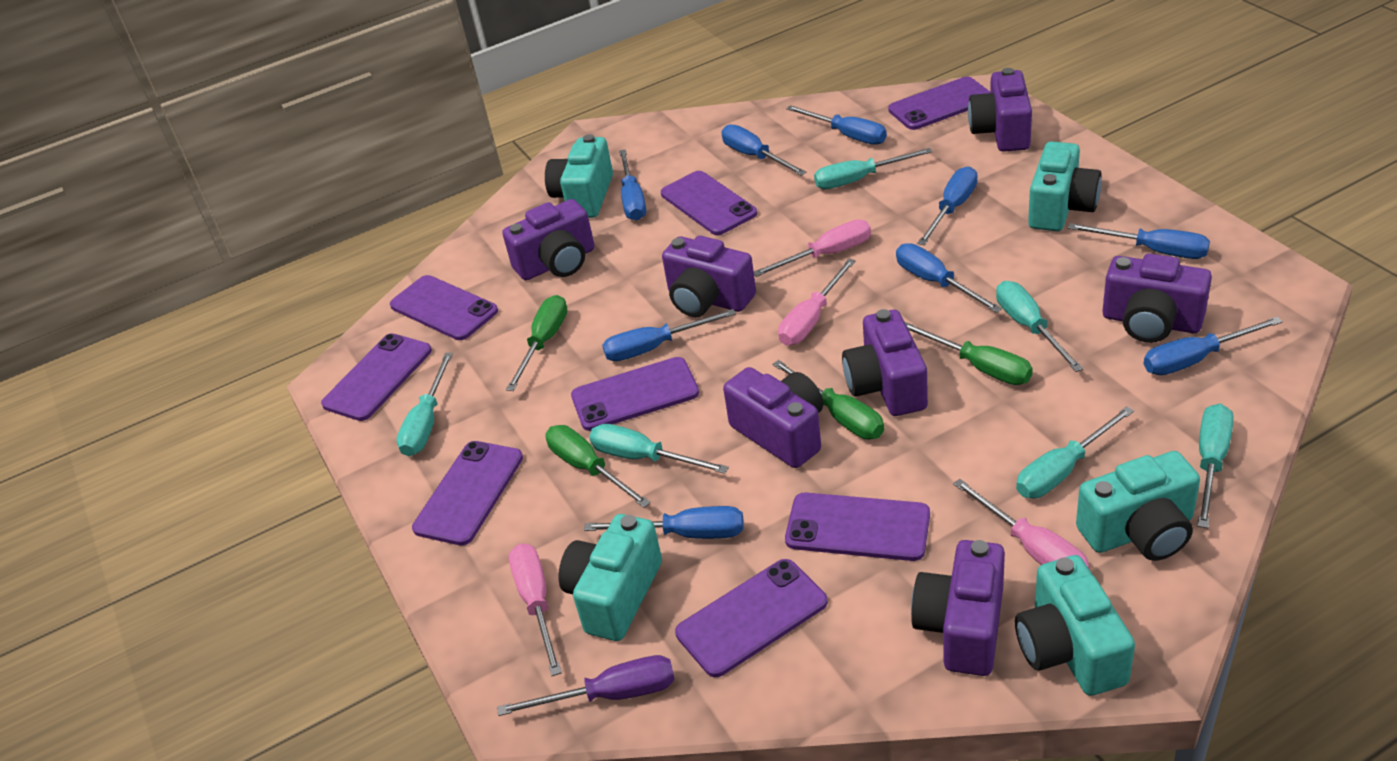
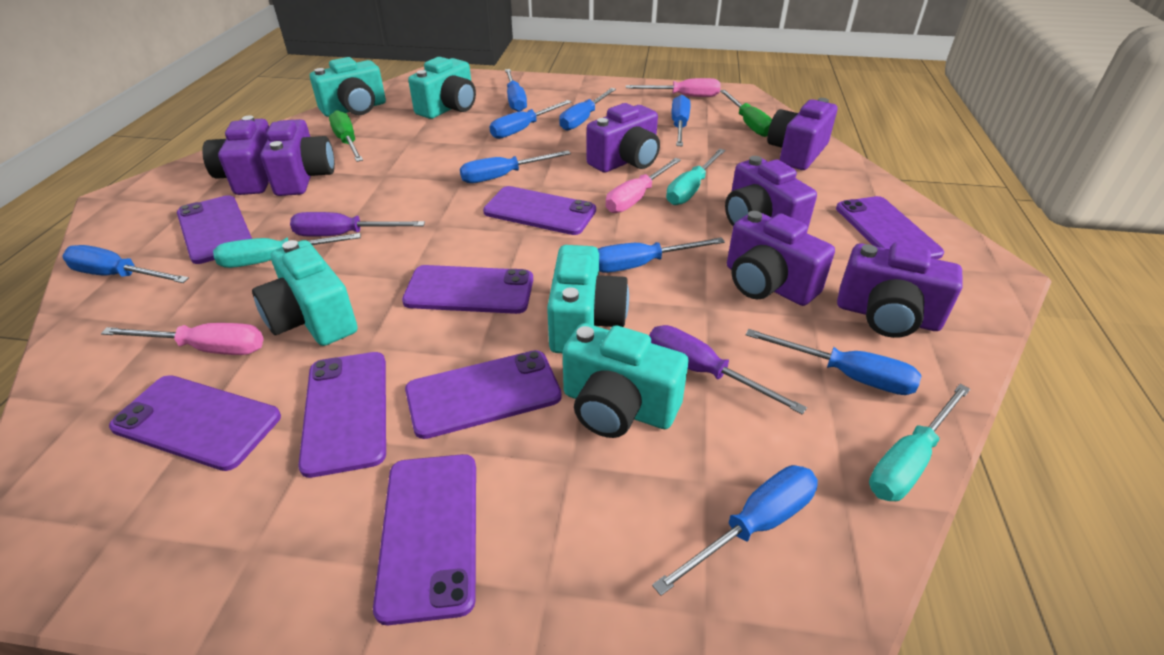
green screwdriver: [506,295,567,391] [546,425,651,508] [772,360,884,439] [905,322,1033,385] = 4 -> [329,110,363,162] [720,90,772,137] = 2
pink screwdriver: [509,544,562,676] [754,220,871,277] [778,259,856,346] [953,479,1089,569] = 4 -> [101,323,264,355] [606,158,681,213] [626,78,721,97] = 3
purple screwdriver: [497,655,675,716] = 1 -> [290,212,425,237] [649,325,807,414] = 2
turquoise screwdriver: [396,353,453,456] [589,424,729,474] [814,148,932,189] [996,281,1084,372] [1016,406,1134,498] [1197,404,1233,528] = 6 -> [213,233,361,268] [666,149,725,205] [869,384,970,501] = 3

